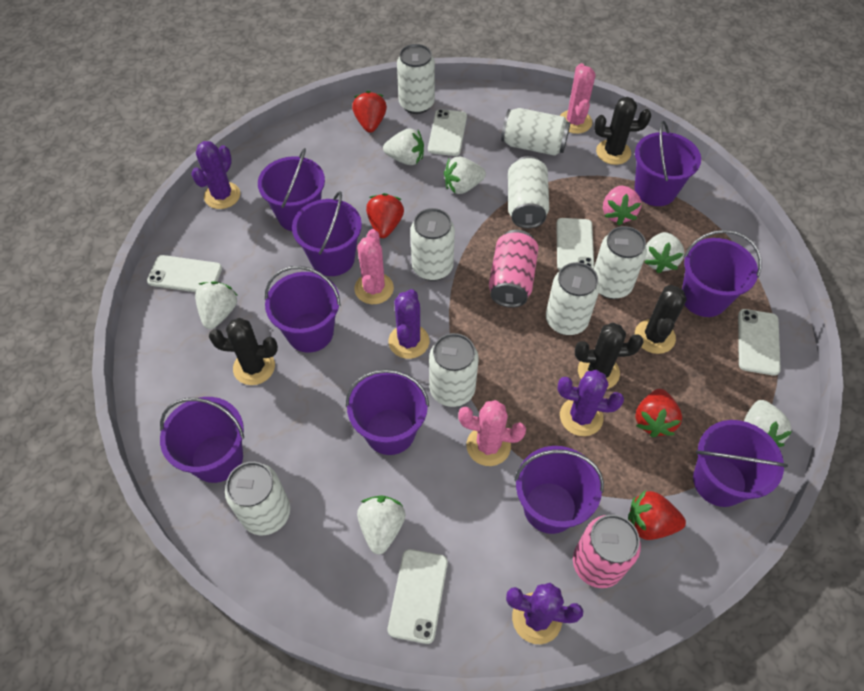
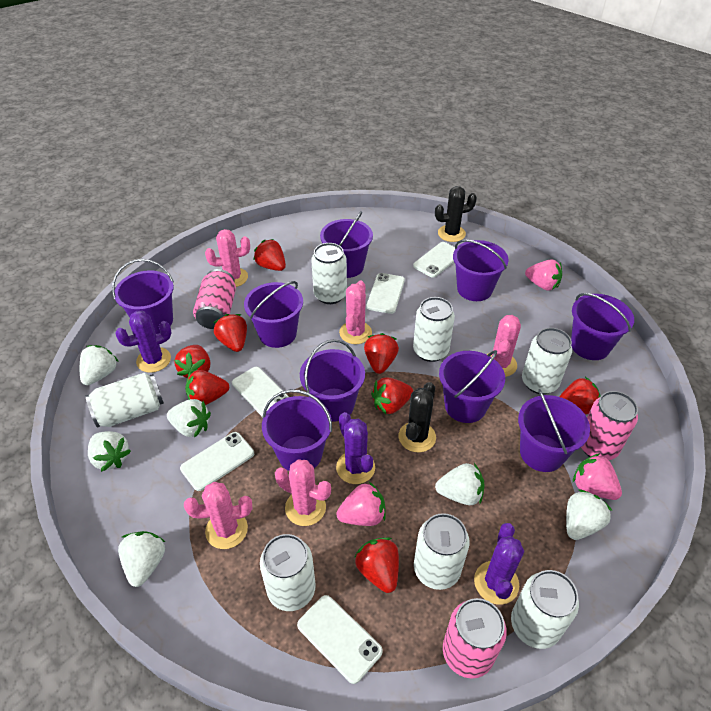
black cactus: [209,318,278,385] [575,323,644,389] [594,97,651,165] [635,285,687,354] = 4 -> [399,382,436,452] [435,186,477,242] = 2
pink cactus: [355,229,394,304] [458,400,526,466] [560,63,595,134] = 3 -> [184,482,252,549] [205,229,250,287] [275,459,331,526] [339,280,372,344] [487,315,521,377] = 5
pink can: [489,230,539,308] [573,515,641,588] = 2 -> [193,269,236,329] [443,598,507,679] [581,391,638,460] = 3
pink strawberry: [603,186,641,225] = 1 -> [336,482,386,526] [525,259,562,291] [573,453,622,500] = 3
purple cactus: [191,141,240,209] [389,289,429,359] [506,583,583,644] [557,370,624,436] = 4 -> [115,311,171,373] [336,412,375,484] [474,523,524,605] = 3
red strawberry: [352,91,387,133] [366,193,404,238] [628,490,686,540] [635,389,682,437] = 4 -> [174,345,210,378] [185,370,229,405] [214,314,247,352] [254,239,286,271] [354,537,399,593] [364,333,399,374] [371,377,413,414] [559,377,601,414] = 8
white can: [225,462,290,535] [397,44,435,114] [410,208,455,281] [429,333,479,407] [501,108,570,156] [508,156,549,228] [546,262,600,335] [594,226,647,299] = 8 -> [86,373,164,428] [260,534,316,611] [311,243,347,304] [413,297,455,362] [414,513,469,590] [511,570,579,649] [522,328,572,394] = 7

